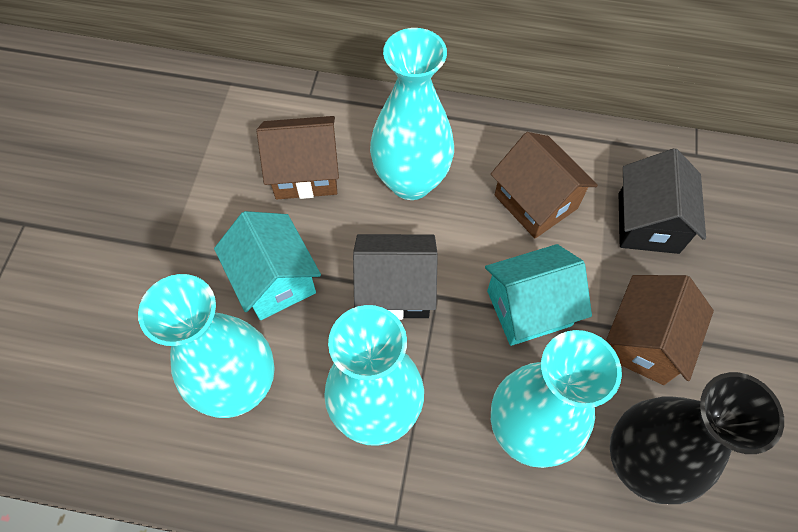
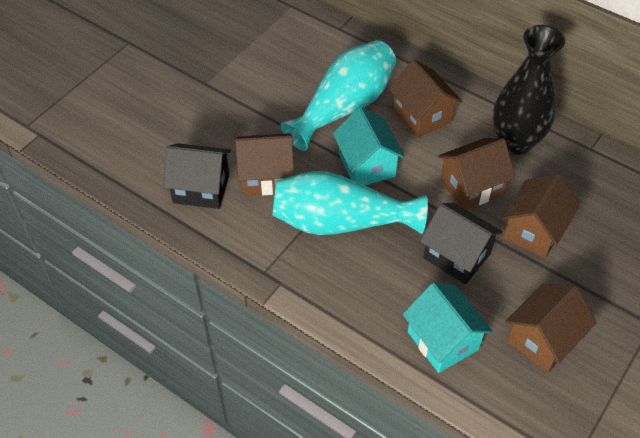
brown house: [257,116,339,199] [491,132,598,238] [606,275,714,385] = 3 -> [235,133,294,196] [388,60,462,138] [438,138,516,209] [501,174,580,258] [505,284,596,373] = 5
turquoise vase: [138,274,275,418] [324,305,424,446] [370,28,454,200] [491,330,622,468] = 4 -> [272,171,428,235] [281,40,396,151] = 2

